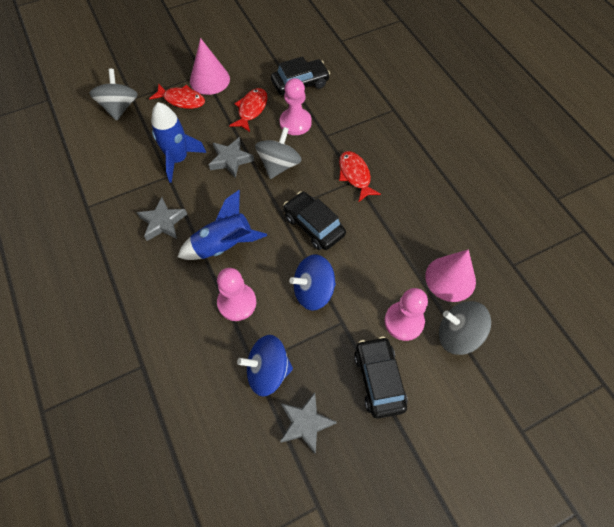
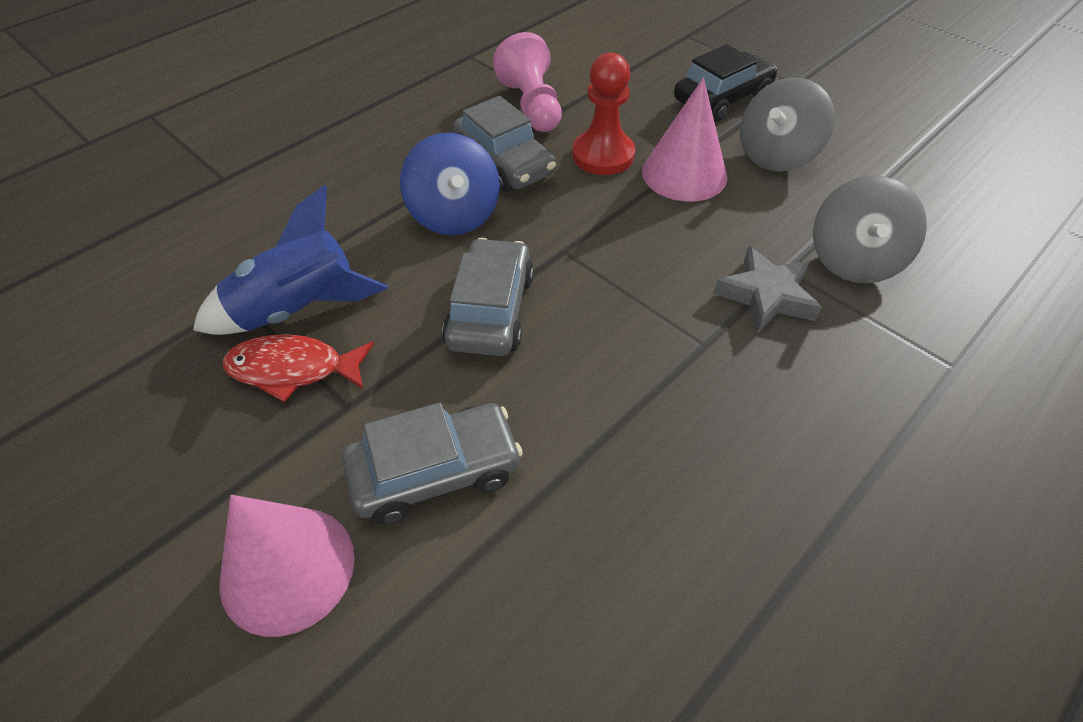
black car: [271,56,330,95] [284,191,346,250] [354,337,408,419] = 3 -> [674,44,777,122] = 1
blue rocket: [151,102,206,183] [178,190,267,260] = 2 -> [193,185,388,335] = 1
blue spinning top: [237,335,293,397] [289,255,336,311] = 2 -> [400,133,500,235] = 1
grey car: none = 0 -> [342,403,523,525] [442,238,534,356] [453,96,556,192] = 3
grey spinning top: [89,69,138,121] [255,127,302,179] [439,301,491,355] = 3 -> [740,78,835,172] [813,176,927,283] = 2
grey star: [137,197,187,241] [209,137,254,178] [280,393,337,454] = 3 -> [714,246,822,333] = 1
pink pawn: [217,268,256,321] [280,78,312,135] [384,288,428,341] = 3 -> [493,32,562,132] = 1
red fish: [149,84,205,109] [229,88,268,132] [339,151,381,202] = 3 -> [223,334,374,402] = 1
red pawn: none = 0 -> [572,53,635,175] = 1

